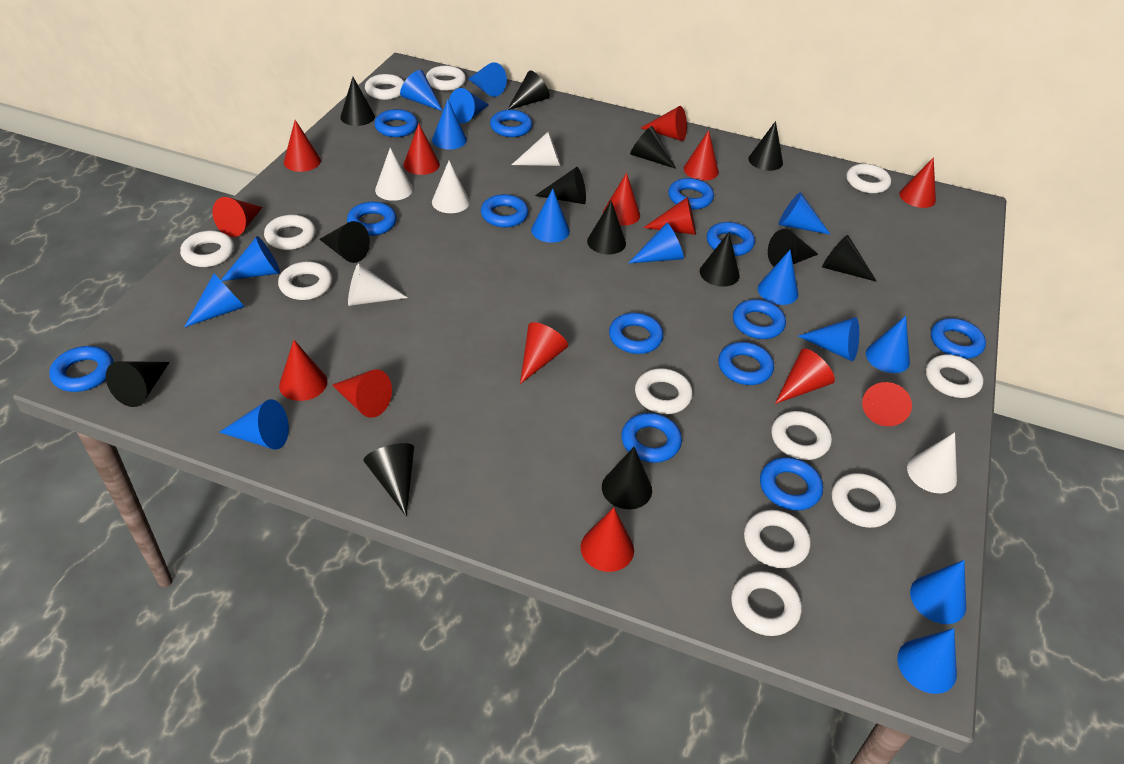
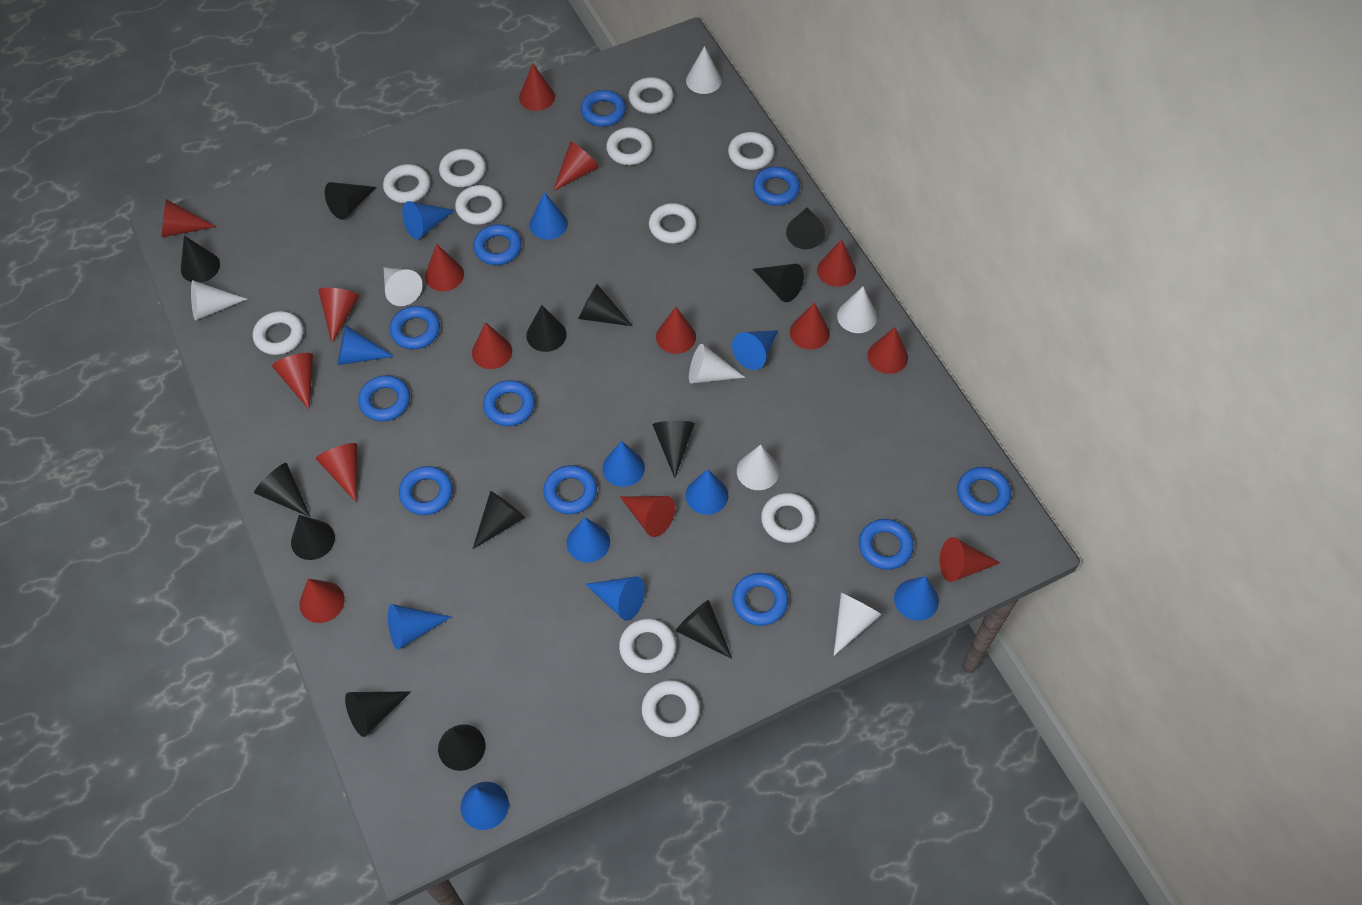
blue cone: [184,274,245,327] [219,399,289,450] [221,236,280,281] [400,70,443,111] [432,100,467,149] [449,88,489,124] [468,62,507,97] [531,189,570,243] [629,223,684,263] [758,250,798,305] [778,192,831,235] [798,317,859,361] [866,316,910,373] [897,628,957,694] [910,560,966,624] = 15 -> [338,325,395,365] [388,604,451,650] [402,201,455,240] [461,782,509,830] [529,192,568,240] [566,517,610,562] [585,576,645,621] [602,441,645,487] [686,469,728,515] [732,330,778,370] [894,576,939,621] = 11
blue ring: [49,346,114,392] [347,202,397,236] [374,109,418,137] [481,194,528,228] [490,110,532,137] [609,313,663,354] [621,413,682,463] [668,178,714,210] [707,222,755,256] [718,342,774,385] [733,299,786,339] [760,457,823,511] [931,318,986,359] = 13 -> [358,375,410,421] [390,306,440,349] [399,466,453,515] [473,224,522,265] [483,380,535,426] [543,465,597,514] [581,90,626,127] [732,573,788,626] [753,166,800,206] [859,519,914,570] [957,467,1011,516] = 11
red cone: [212,197,263,237] [279,340,327,401] [284,120,321,172] [332,369,392,418] [403,124,440,175] [520,322,568,384] [581,507,634,572] [603,173,640,226] [641,106,687,141] [643,197,696,235] [684,130,719,180] [775,349,835,404] [862,382,912,426] [899,157,936,208] = 14 -> [162,199,216,237] [272,353,313,410] [299,579,345,623] [316,443,357,502] [318,288,359,343] [425,244,464,291] [472,322,512,369] [519,63,555,111] [553,142,599,191] [620,496,675,537] [656,307,696,354] [790,303,830,350] [817,239,856,287] [867,327,908,374] [940,537,1000,582] = 15
white cone: [348,264,408,306] [375,148,413,201] [432,161,470,213] [512,131,561,166] [907,432,957,493] = 5 -> [191,280,247,321] [384,267,423,306] [686,46,722,94] [689,344,745,384] [737,444,779,490] [834,593,882,656] [837,286,877,333] = 7
white ring: [180,231,234,267] [264,215,316,250] [278,262,332,300] [365,74,404,100] [426,66,466,91] [635,368,693,414] [731,571,802,636] [744,510,811,568] [771,411,832,460] [832,473,896,528] [846,164,891,194] [926,355,983,398] = 12 -> [253,311,304,355] [383,164,430,203] [439,149,486,187] [455,185,503,225] [606,127,652,165] [619,619,676,673] [628,77,674,114] [642,680,700,737] [649,203,697,244] [728,132,774,170] [761,493,816,543] = 11

